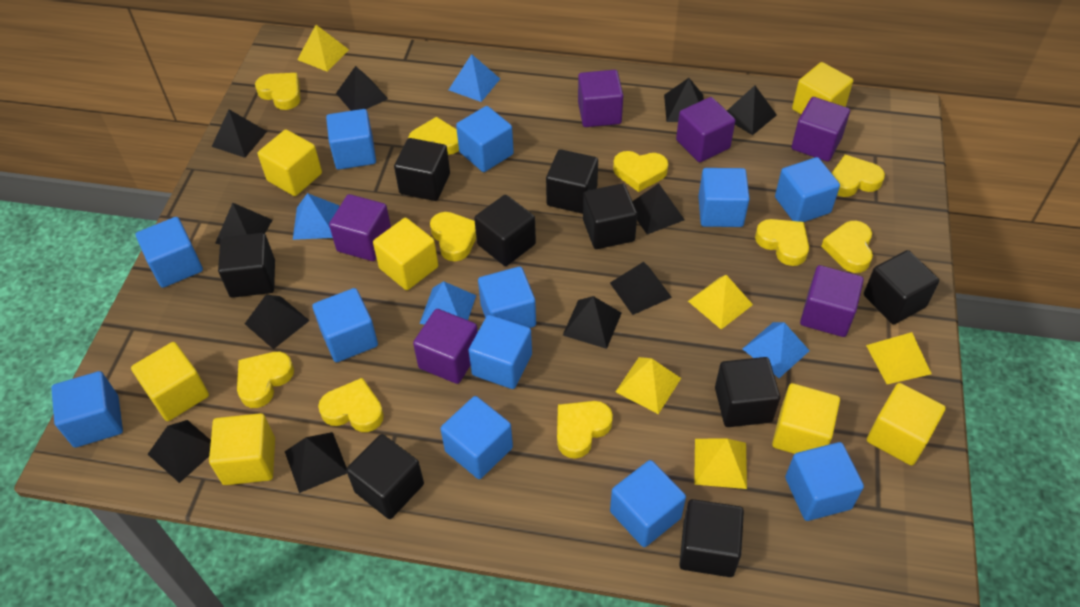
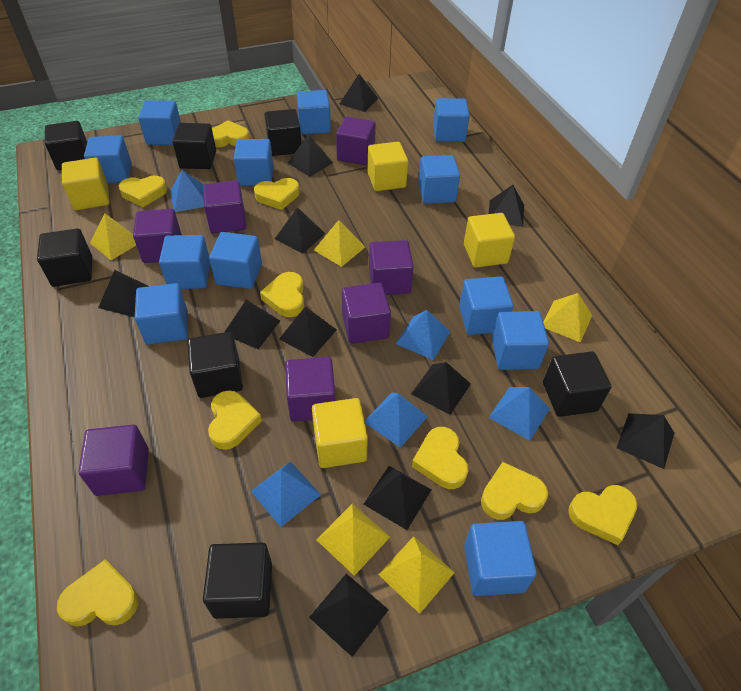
black cube: [218,233,275,298] [346,434,424,519] [394,138,450,201] [474,195,536,266] [546,149,598,214] [583,184,637,249] [679,499,744,577] [715,357,780,427] [864,250,939,324] = 9 -> [37,228,92,287] [45,121,87,170] [172,123,216,169] [187,332,243,398] [203,543,272,619] [264,109,302,156] [543,351,612,417] = 7
blue pyramid: [293,193,339,240] [419,281,476,325] [449,54,500,102] [742,322,810,378] = 4 -> [170,170,204,212] [251,461,321,527] [365,392,428,448] [396,310,451,360] [489,387,550,441] = 5
purple cube: [329,194,391,261] [413,309,478,384] [578,70,623,127] [676,97,735,162] [792,97,850,162] [800,265,864,337] = 6 -> [78,425,149,496] [133,209,182,263] [203,181,246,234] [285,357,336,422] [336,117,376,165] [342,283,391,344] [369,240,414,295] = 7
yellow cube: [131,342,209,421] [209,413,275,485] [258,129,322,196] [373,218,438,290] [772,383,840,454] [792,62,853,114] [867,383,946,466] = 7 -> [62,158,110,210] [312,398,368,468] [368,142,408,191] [464,213,515,268] = 4
yellow heart: [237,352,294,408] [255,73,301,110] [318,378,384,432] [408,117,459,155] [430,212,476,261] [557,401,613,459] [613,151,668,192] [755,219,809,266] [821,221,873,273] [832,155,885,197] = 10 -> [57,559,138,627] [119,176,167,207] [208,390,262,450] [212,120,250,148] [254,178,299,210] [260,272,304,317] [412,427,468,489] [481,462,548,520] [568,485,637,545] = 9

